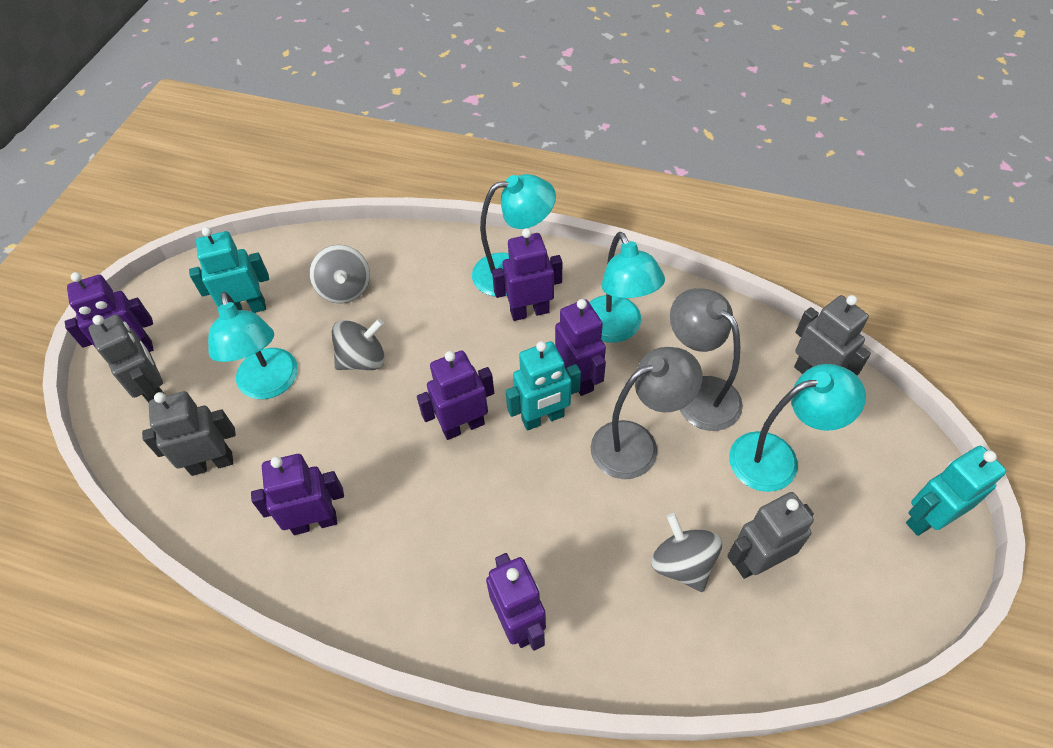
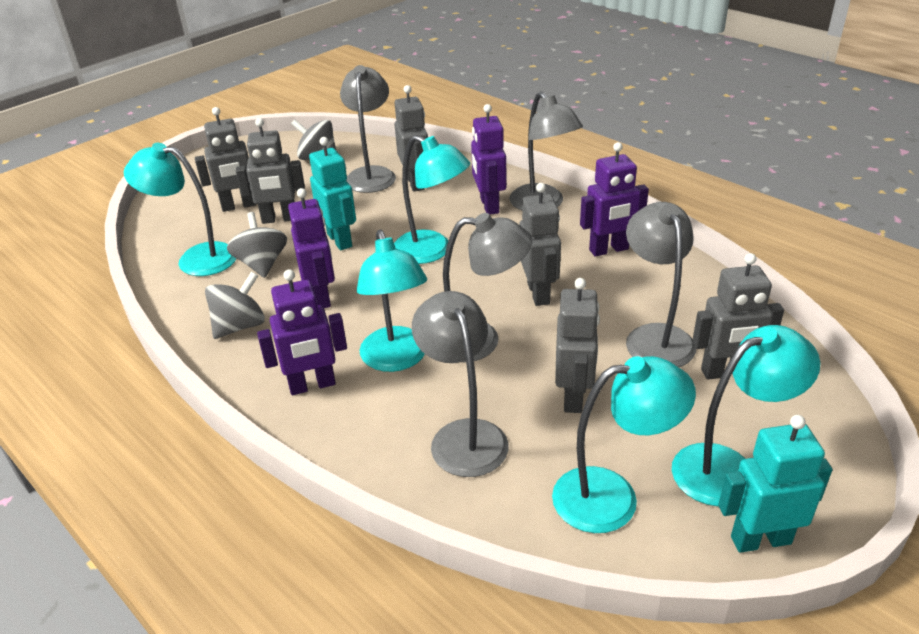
grey lamp: [591,347,702,479] [670,288,743,431] = 2 -> [340,65,396,193] [412,291,509,477] [443,213,533,362] [509,91,583,210] [626,202,696,367] = 5
grey robot: [88,314,164,403] [142,391,236,476] [727,492,814,579] [794,295,871,375] = 4 -> [195,107,256,212] [236,118,305,224] [394,85,428,192] [519,183,561,306] [555,278,600,413] [692,253,784,379] = 6
purple robot: [65,272,154,352] [251,454,344,535] [417,350,494,440] [486,553,546,650] [492,228,562,321] [555,299,606,396] = 6 -> [257,269,347,395] [288,188,335,308] [471,104,506,215] [580,142,649,257] = 4
turquoise lamp: [208,292,298,399] [472,174,556,297] [589,232,665,343] [729,364,866,492] = 4 -> [124,143,236,276] [357,229,427,372] [394,135,470,264] [552,356,696,533] [672,325,820,506] = 5
turquoise robot: [189,227,269,313] [506,341,581,430] [906,446,1006,536] = 3 -> [309,137,356,250] [718,415,833,553] = 2

